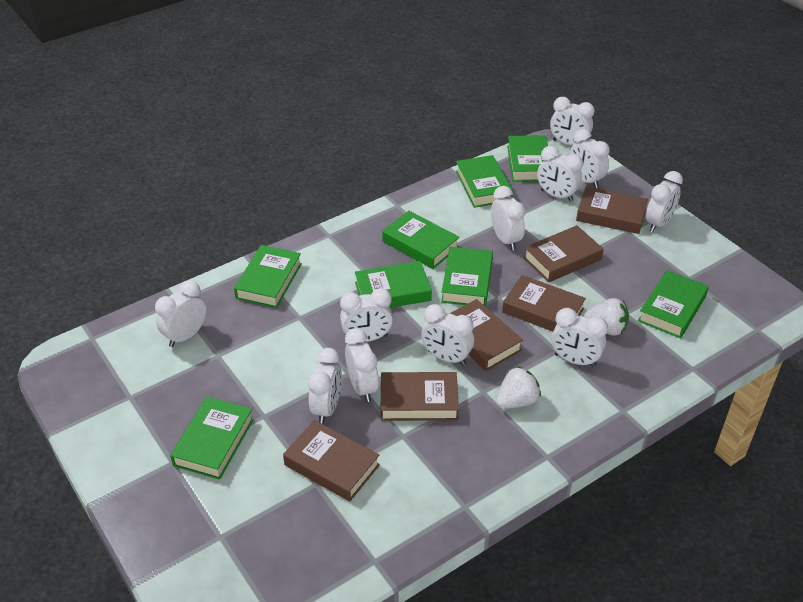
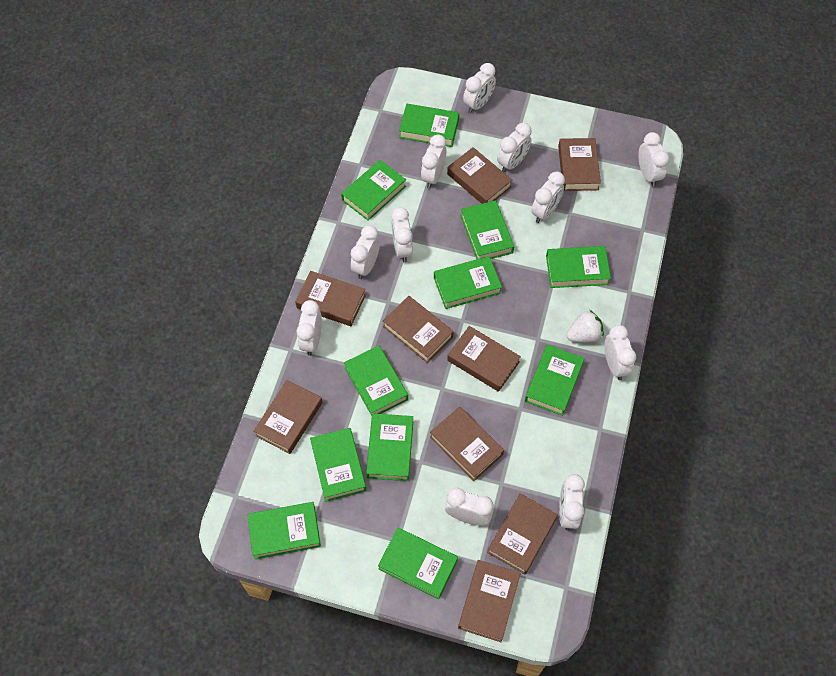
brown book: [283,420,380,501] [381,372,459,421] [450,299,523,371] [502,275,586,332] [523,225,603,282] [576,186,648,234] = 6 -> [254,380,323,454] [295,271,366,326] [383,296,454,363] [430,406,504,481] [447,147,512,204] [447,326,521,392] [458,560,521,642] [487,493,558,574] [558,138,601,191] = 9
green book: [170,397,254,480] [234,245,302,308] [355,261,432,308] [382,211,460,269] [441,247,493,307] [456,155,513,208] [507,136,548,182] [638,270,709,338] = 8 -> [247,502,321,559] [310,428,366,502] [341,160,406,221] [344,346,408,416] [366,413,413,481] [378,528,458,599] [399,104,459,147] [434,256,502,309] [461,200,514,259] [525,344,584,416] [546,246,611,288] = 11
white strawberry: [496,366,541,409] [584,298,629,336] = 2 -> [566,310,604,342] = 1

